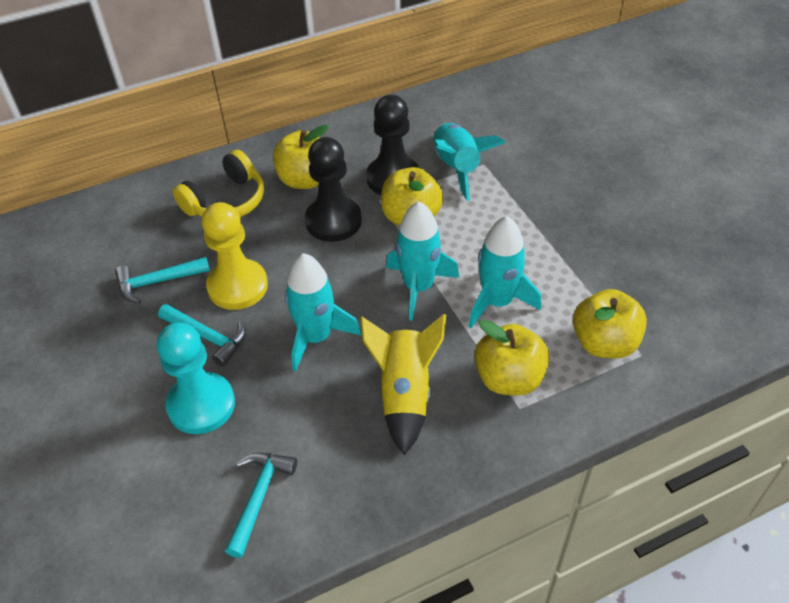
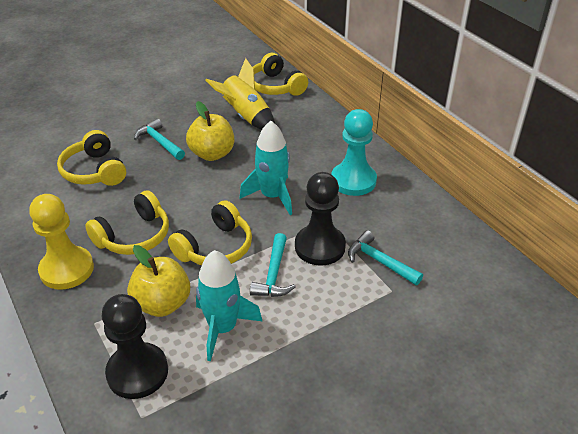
turquoise rocket: [285,253,361,371] [386,201,459,320] [433,123,506,201] [468,216,541,328] = 4 -> [196,250,262,361] [240,121,292,215] = 2
yellow apple: [273,125,329,189] [381,167,444,226] [475,320,549,395] [573,289,647,358] = 4 -> [127,245,190,317] [186,101,234,161] = 2
yellow headphones: [173,150,264,217] = 1 -> [57,130,126,186] [85,190,169,255] [168,200,252,265] [253,53,308,96] = 4

